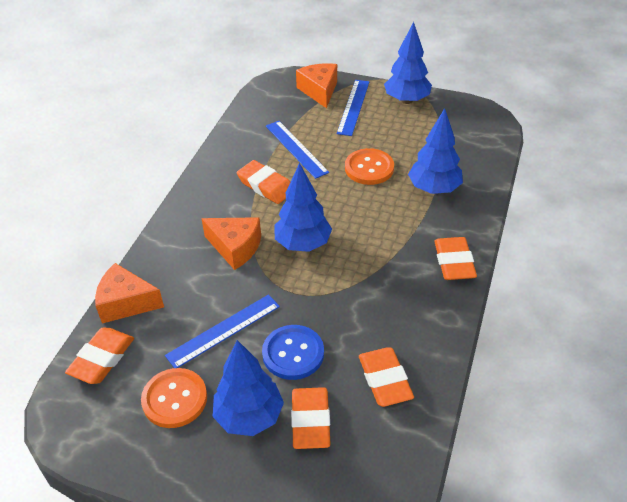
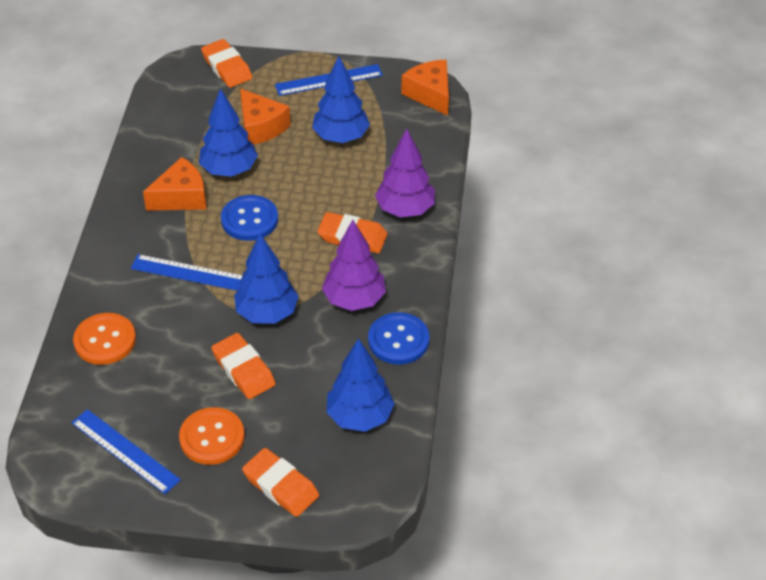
blue button: [262,325,324,380] = 1 -> [221,195,278,241] [368,312,429,364] = 2
orange eraser: [65,328,134,384] [237,160,290,204] [291,387,331,449] [359,347,414,407] [434,237,477,280] = 5 -> [201,39,252,88] [211,333,276,399] [242,448,319,517] [317,212,388,253] = 4
purple tree: none = 0 -> [322,220,386,311] [375,129,435,217] = 2

